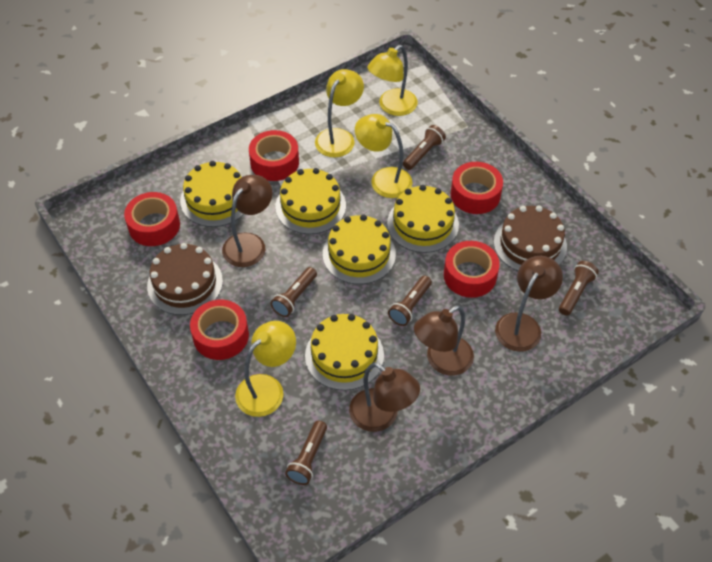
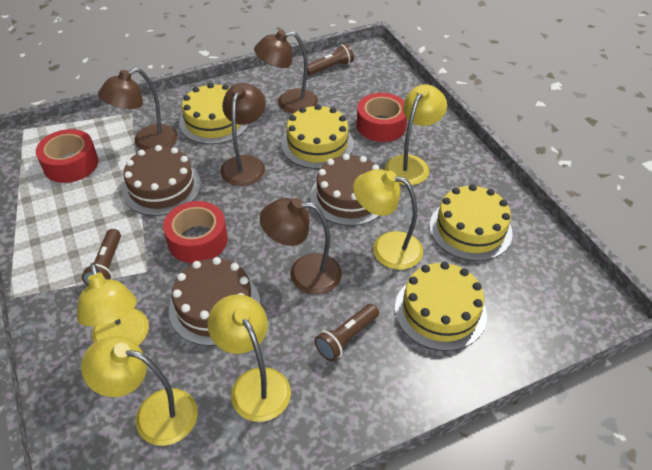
brown cake: [147,243,223,315] [494,206,567,271] = 2 -> [122,145,201,216] [169,257,260,346] [310,154,380,226] = 3
brown flashlight: [271,267,317,317] [285,421,327,485] [388,275,432,326] [403,125,446,170] [559,261,599,316] = 5 -> [82,229,121,286] [307,43,354,75] [315,304,379,361] = 3
red tape: [124,192,180,246] [190,300,249,360] [249,130,299,181] [444,241,500,298] [451,162,503,214] = 5 -> [36,129,99,183] [163,201,228,263] [357,93,407,142] = 3
yellow cake: [180,161,244,227] [275,168,346,234] [305,314,384,390] [323,215,396,284] [387,185,459,253] = 5 -> [179,83,249,144] [281,104,354,169] [395,262,487,351] [430,184,513,261] = 4
yellow lamp: [235,321,296,417] [315,69,364,157] [355,114,412,198] [368,45,418,116] = 4 -> [77,263,149,346] [81,336,198,446] [207,294,291,422] [353,169,423,270] [385,84,447,185] = 5

